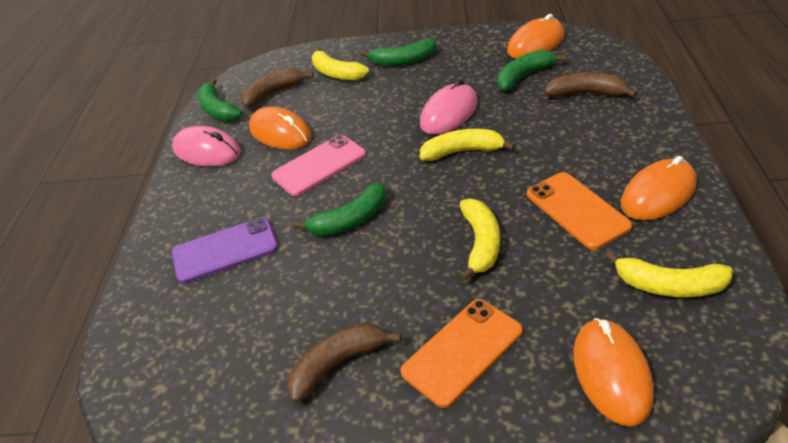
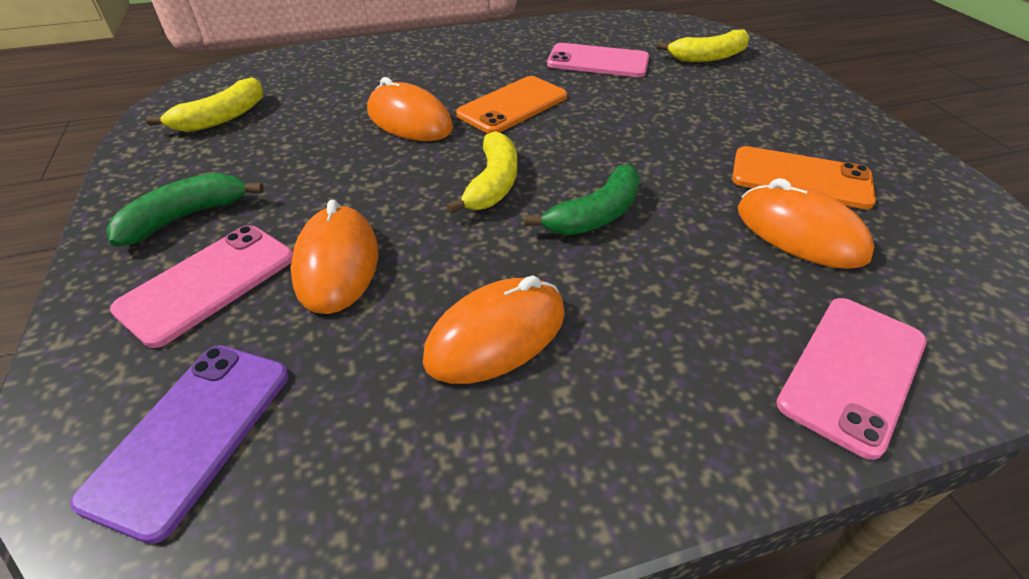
brown banana: [241,68,314,108] [287,323,402,403] [545,72,637,98] = 3 -> none = 0
green banana: [198,78,242,121] [293,182,386,236] [361,38,436,66] [497,50,566,91] = 4 -> [106,173,264,247] [525,164,640,235] = 2
pink mouse: [172,126,241,167] [420,79,478,135] = 2 -> none = 0
pink phone: [271,135,366,196] = 1 -> [110,225,293,348] [547,43,649,77] [776,298,927,460] = 3
yellow banana: [312,47,369,80] [420,129,515,161] [459,198,500,281] [605,251,733,297] = 4 -> [146,77,263,132] [446,131,517,214] [657,30,749,62] = 3

